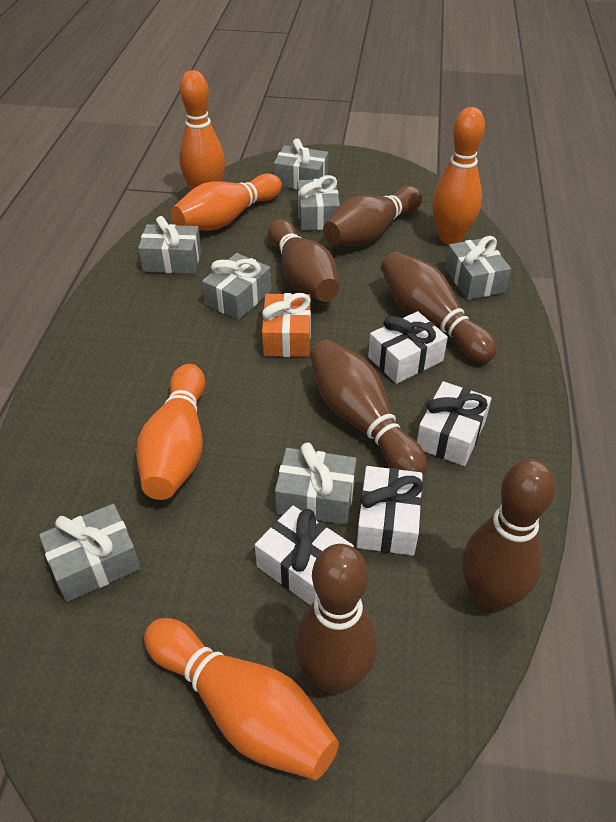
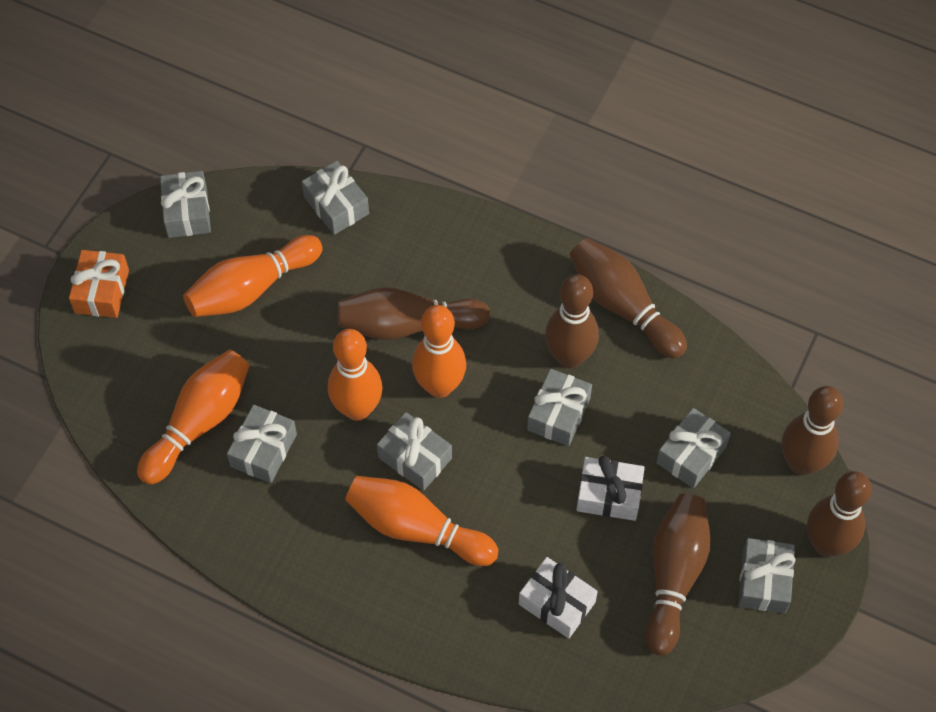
white gift: [255,506,354,605] [356,466,423,556] [368,311,448,384] [417,381,492,466] = 4 -> [519,557,598,638] [577,456,645,521] = 2

